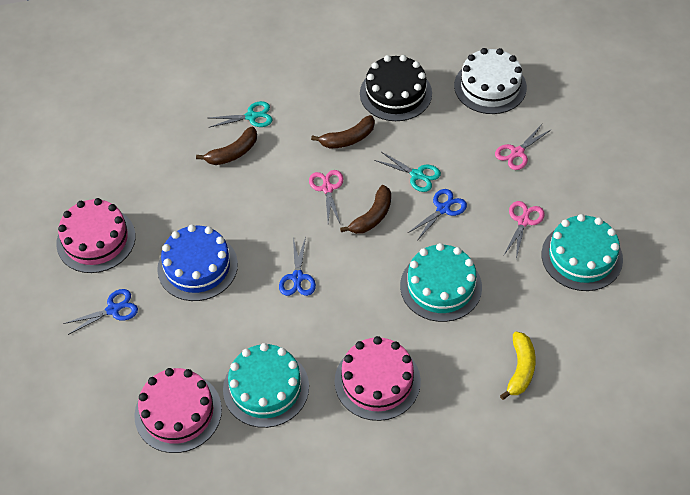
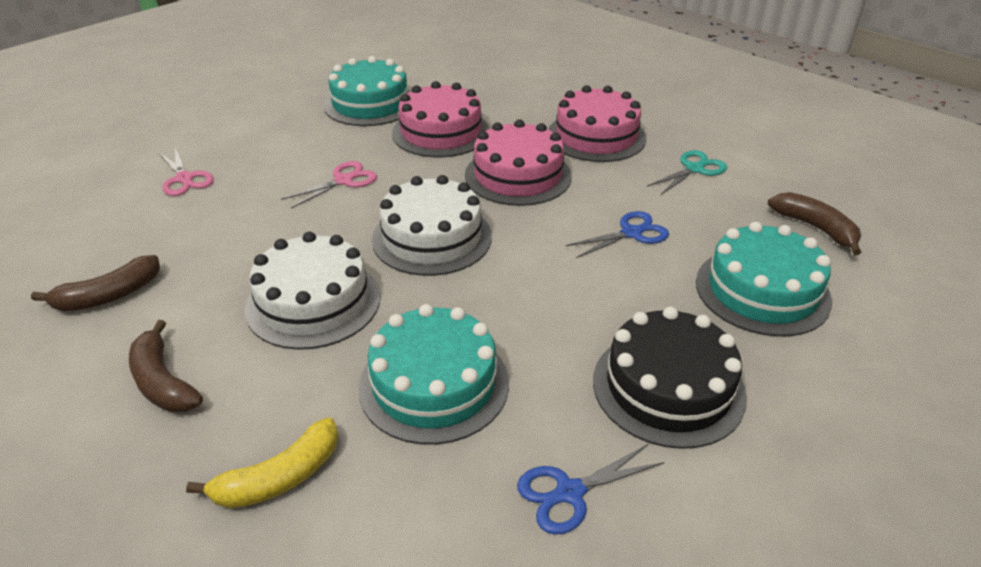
blue cake: [157,224,238,301] = 1 -> none = 0
blue scissors: [63,289,138,335] [279,237,316,296] [408,189,467,241] = 3 -> [517,444,665,535] [566,211,669,258] = 2
pink scissors: [309,170,343,225] [495,124,552,170] [504,201,545,259] = 3 -> [159,148,214,196] [281,161,377,208] = 2
turquoise scissors: [208,101,273,128] [374,152,441,192] = 2 -> [647,150,727,195] = 1
white cake: [454,48,527,114] = 1 -> [245,232,381,350] [372,175,492,276] = 2

